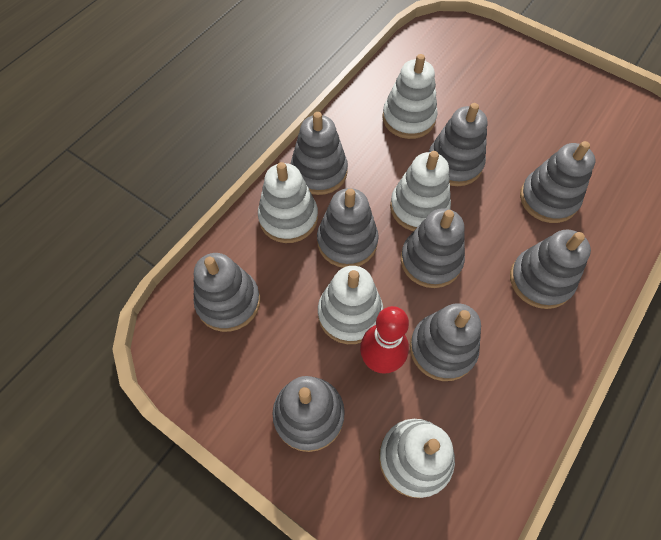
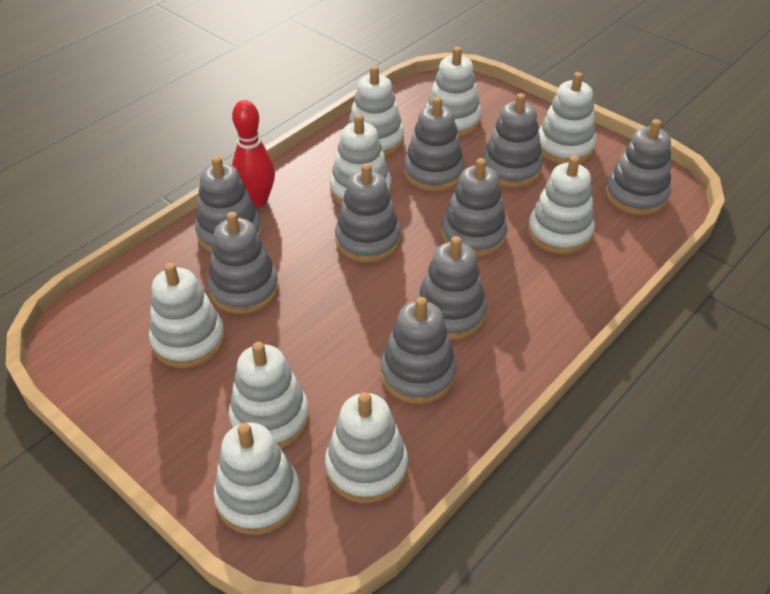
white stacking toy: [258,162,318,243] [318,266,383,344] [379,419,455,498] [382,54,438,139] [390,151,451,231] = 5 -> [149,263,225,368] [213,422,301,535] [229,342,309,449] [325,392,408,503] [330,114,391,205] [348,66,404,157] [426,47,482,137] [528,156,595,254] [538,72,596,164] = 9

